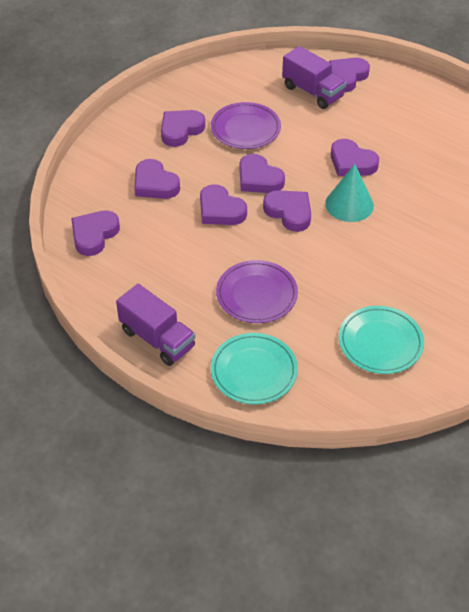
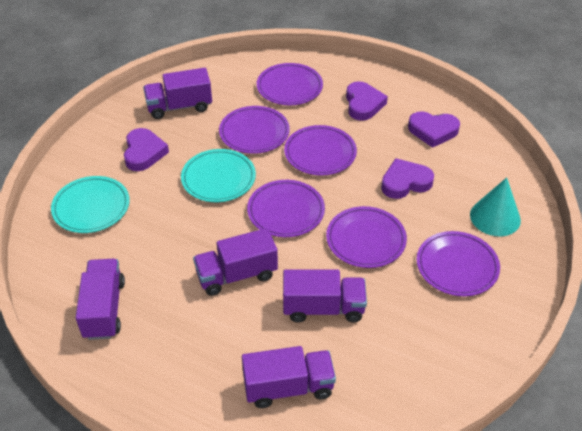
purple heart: [71,210,120,256] [134,159,180,199] [161,110,205,147] [200,184,247,225] [240,154,285,193] [263,190,311,232] [329,58,370,92] [331,139,379,176] = 8 -> [124,128,169,171] [346,81,388,121] [381,158,434,199] [408,111,460,148] = 4
purple plate: [211,102,281,149] [216,260,298,323] = 2 -> [219,106,290,154] [247,180,325,237] [257,63,323,105] [284,125,357,176] [326,206,407,268] [417,231,500,296] = 6
purple truck: [116,284,195,366] [282,46,346,109] = 2 -> [76,259,125,340] [143,68,212,119] [193,228,278,296] [242,346,336,408] [283,269,367,322] = 5

